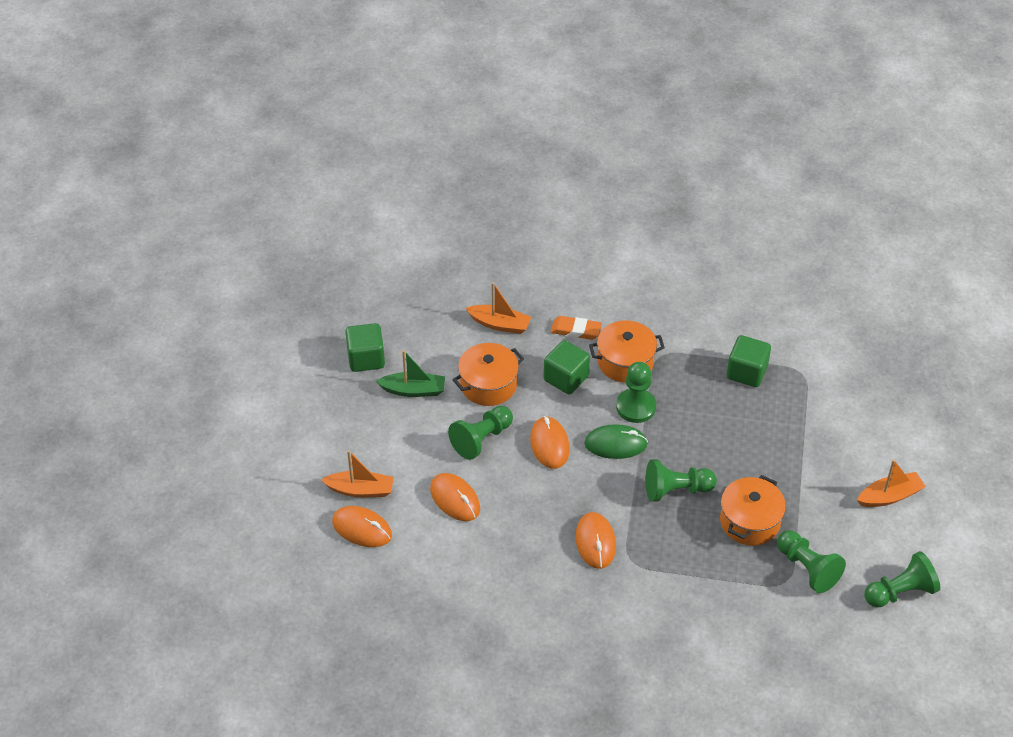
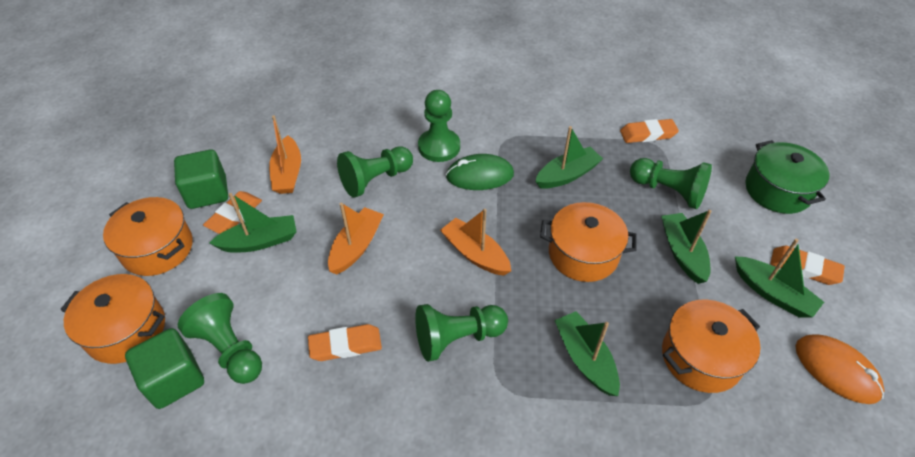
green boat: [376,350,445,397] = 1 -> [209,193,297,253] [535,126,603,188] [554,311,620,396] [661,210,712,284] [735,239,824,318] = 5
green cube: [345,323,385,372] [544,340,590,394] [726,335,771,387] = 3 -> [125,328,204,409] [174,149,228,209] = 2
green pot: none = 0 -> [745,140,829,214] = 1
orange eraser: [550,316,602,340] = 1 -> [203,191,262,234] [308,324,382,361] [620,119,679,143] [770,246,845,285] = 4
orange mouse: [332,506,392,547] [430,473,480,521] [530,416,570,469] [575,512,616,569] = 4 -> [795,334,885,404] = 1
orange pot: [453,343,524,406] [589,320,665,383] [720,475,786,546] = 3 -> [60,274,165,364] [103,197,193,276] [540,202,637,282] [662,300,760,393] = 4

